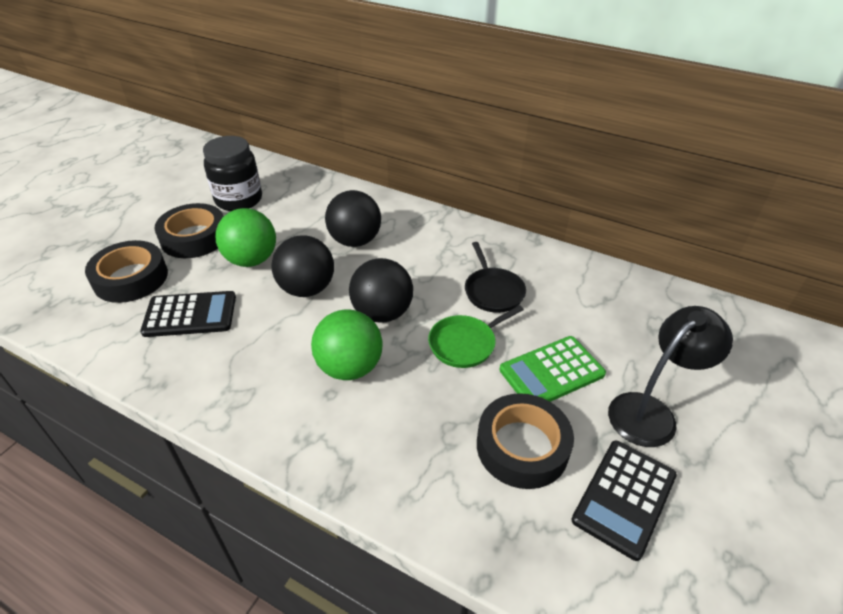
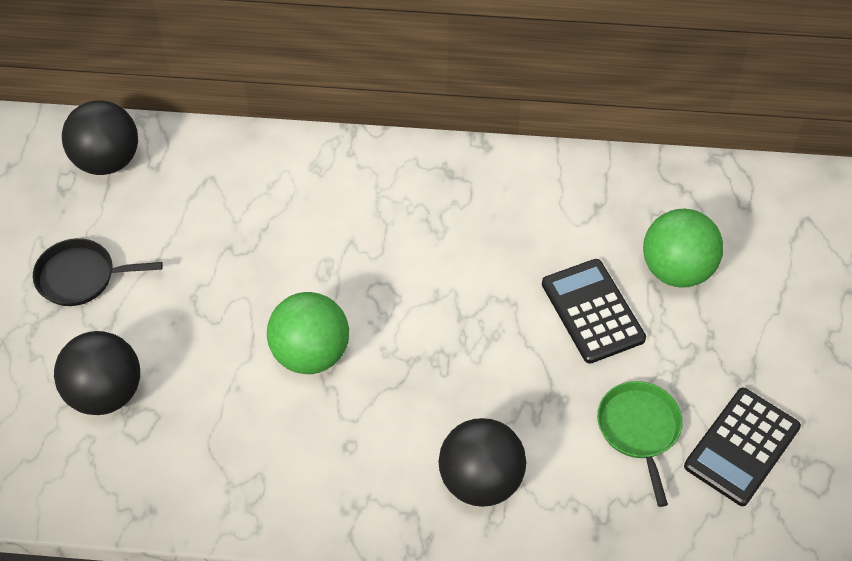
black jar: [203,136,262,211] = 1 -> none = 0
black lamp: [608,306,733,447] = 1 -> none = 0
black tape: [85,240,168,303] [155,203,224,258] [477,393,574,489] = 3 -> none = 0
green calculator: [499,336,606,402] = 1 -> none = 0

